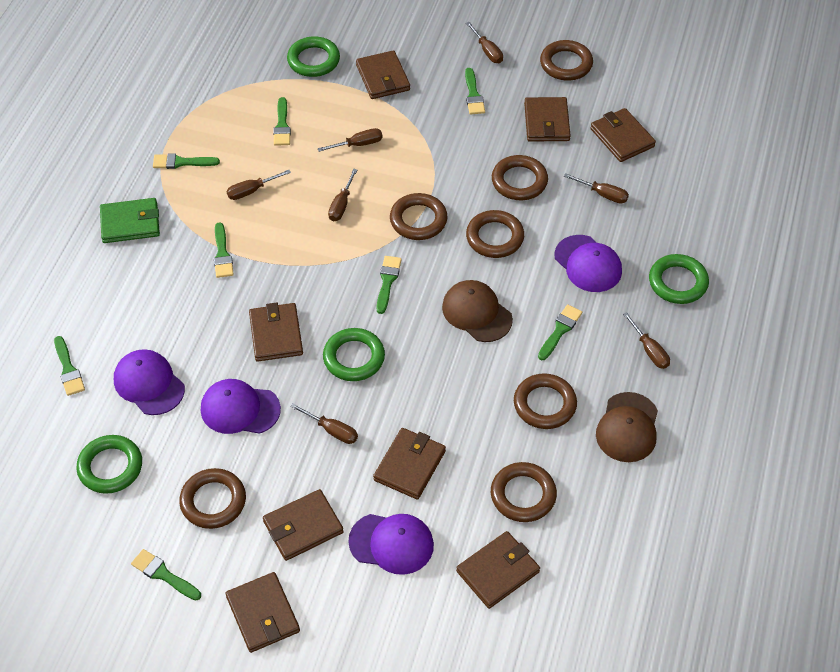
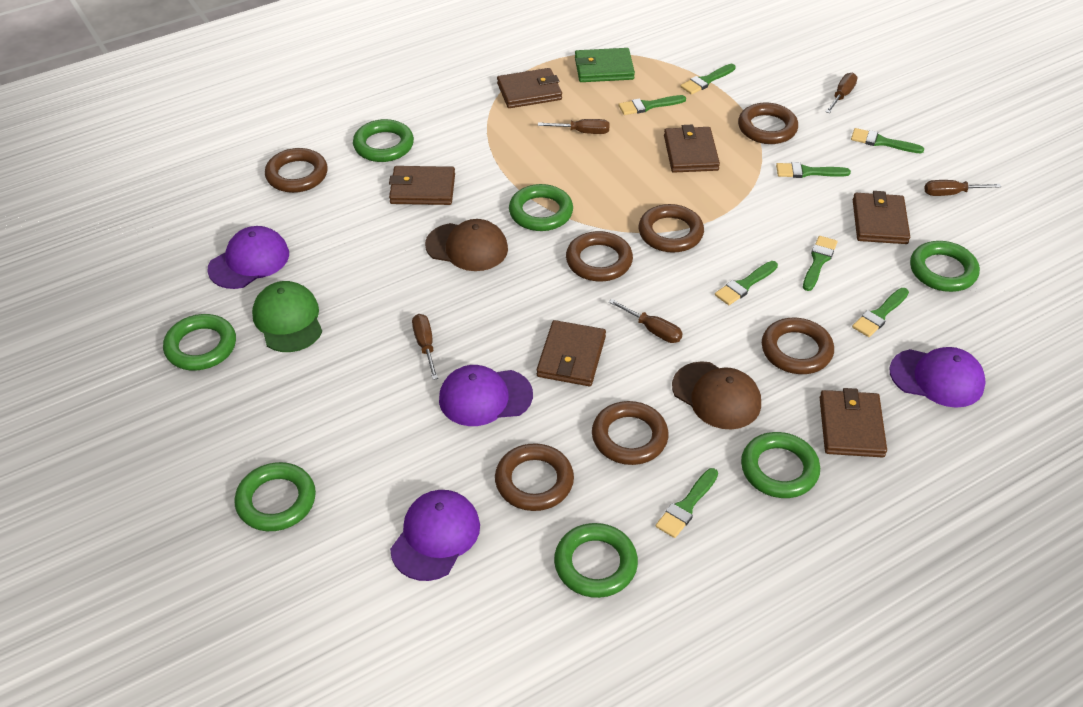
brown screwdriver: [227,170,291,200] [290,403,358,444] [318,128,383,152] [328,169,357,221] [466,22,503,63] [564,173,629,203] [623,312,670,369] = 7 -> [412,314,438,380] [538,119,610,134] [609,299,683,343] [826,73,858,113] [924,180,1001,196] = 5
brown wallet: [226,572,300,653] [249,302,303,361] [263,489,344,561] [356,50,410,99] [373,428,446,500] [456,531,540,609] [524,97,571,142] [590,108,656,162] = 8 -> [389,166,455,205] [497,68,562,108] [537,320,606,386] [664,125,720,173] [819,388,887,457] [853,191,910,244] = 6
green cap: none = 0 -> [252,281,322,352] = 1
green ring: [76,435,142,494] [287,36,340,77] [323,328,385,381] [649,254,709,304] = 4 -> [163,314,236,370] [234,462,316,531] [353,119,414,162] [509,184,573,231] [554,523,638,598] [741,432,820,498] [910,241,980,292] = 7

